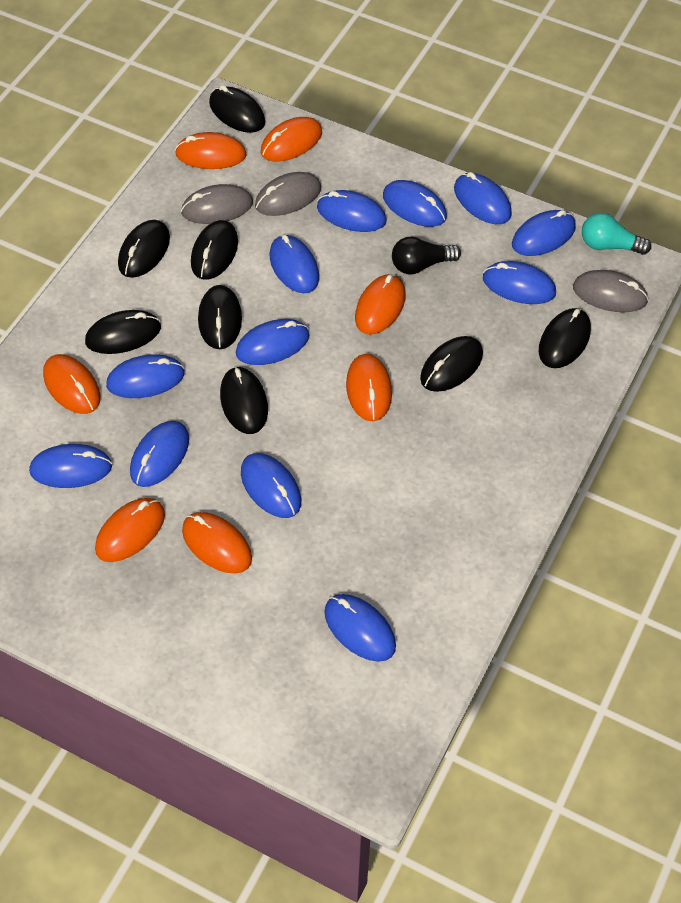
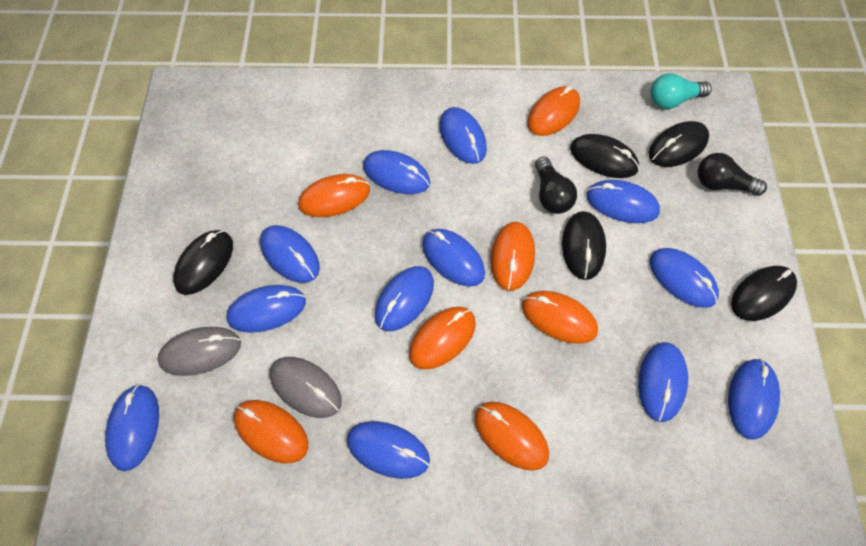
black light bulb: [392,236,461,274] = 1 -> [535,157,577,214] [697,153,767,196] = 2
black mouse: [85,310,161,354] [118,220,170,278] [191,220,238,280] [198,285,242,349] [209,85,265,133] [220,366,268,434] [420,336,483,392] [539,308,591,368] = 8 -> [173,230,233,295] [562,211,606,280] [570,134,639,178] [648,121,709,167] [731,266,797,321] = 5
grey mouse: [181,184,253,224] [255,172,321,216] [573,270,649,312] = 3 -> [157,327,241,376] [270,357,342,418] = 2

